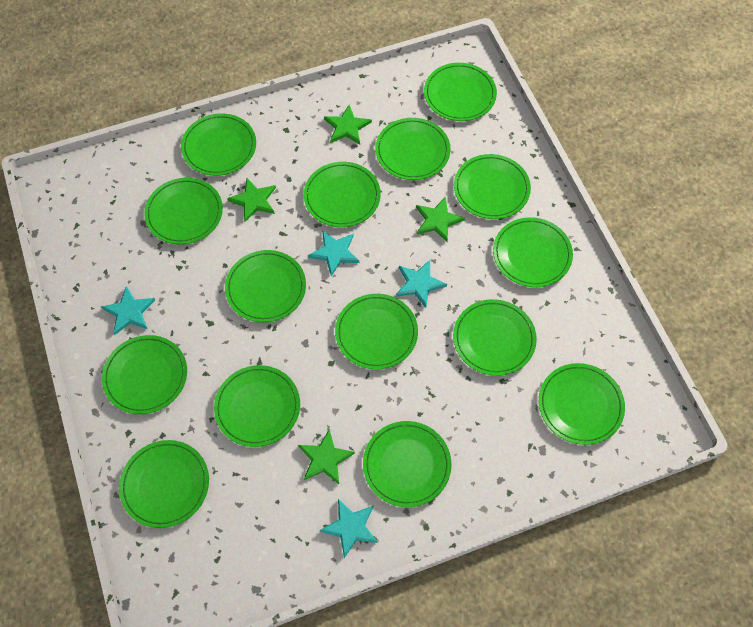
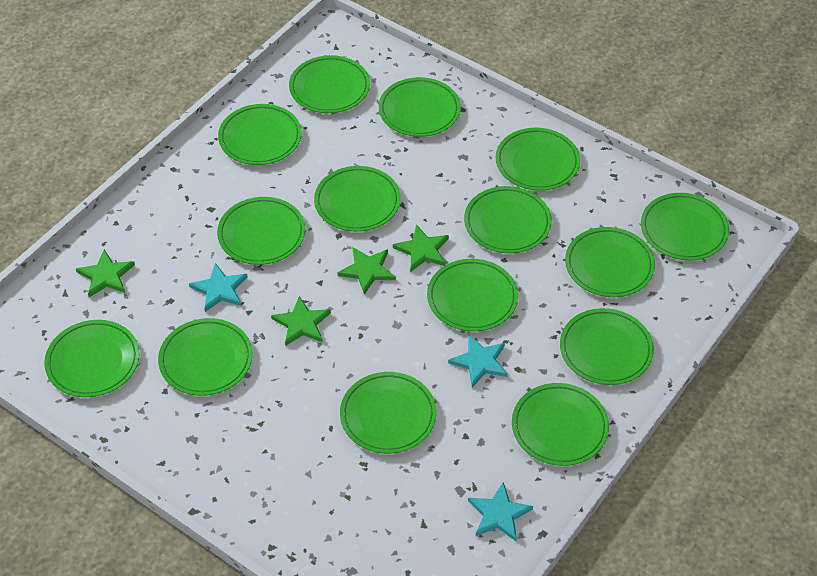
turquoise star: [101,286,155,335] [308,230,359,276] [320,499,378,558] [396,260,447,308] = 4 -> [189,263,248,312] [448,335,508,387] [468,482,533,541] = 3

